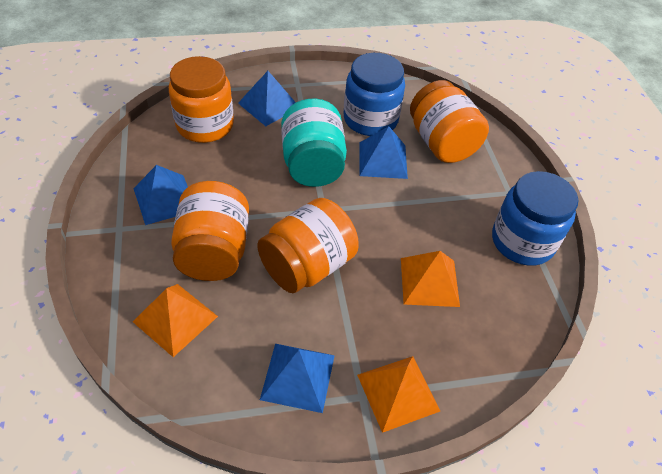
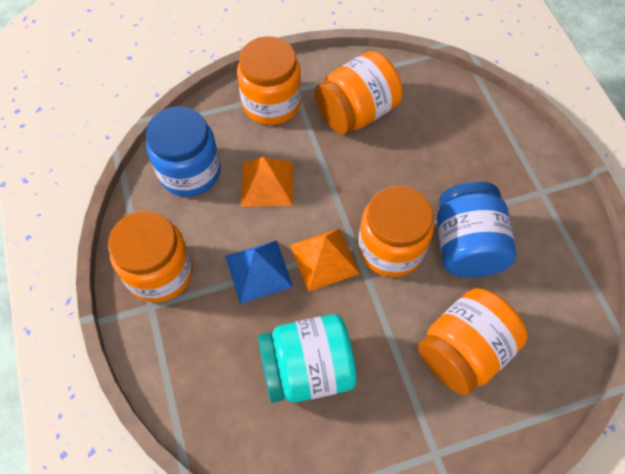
blue pyramid: [133,165,188,225] [238,71,296,126] [260,344,335,413] [359,126,408,179] = 4 -> [225,240,293,304] = 1
orange jar: [169,56,234,143] [171,181,249,281] [257,198,359,293] [410,80,489,163] = 4 -> [108,211,193,302] [237,36,301,125] [315,51,402,134] [358,186,434,277] [418,288,527,395] = 5
orange pyramid: [133,284,218,357] [357,356,440,433] [401,251,460,307] = 3 -> [241,157,293,207] [290,228,360,292] = 2

